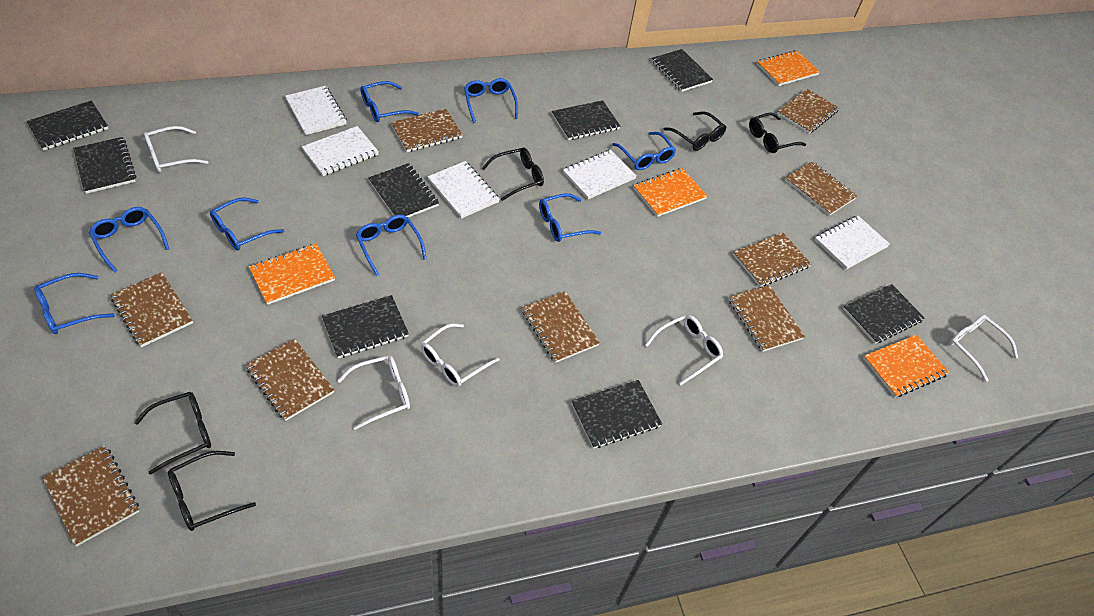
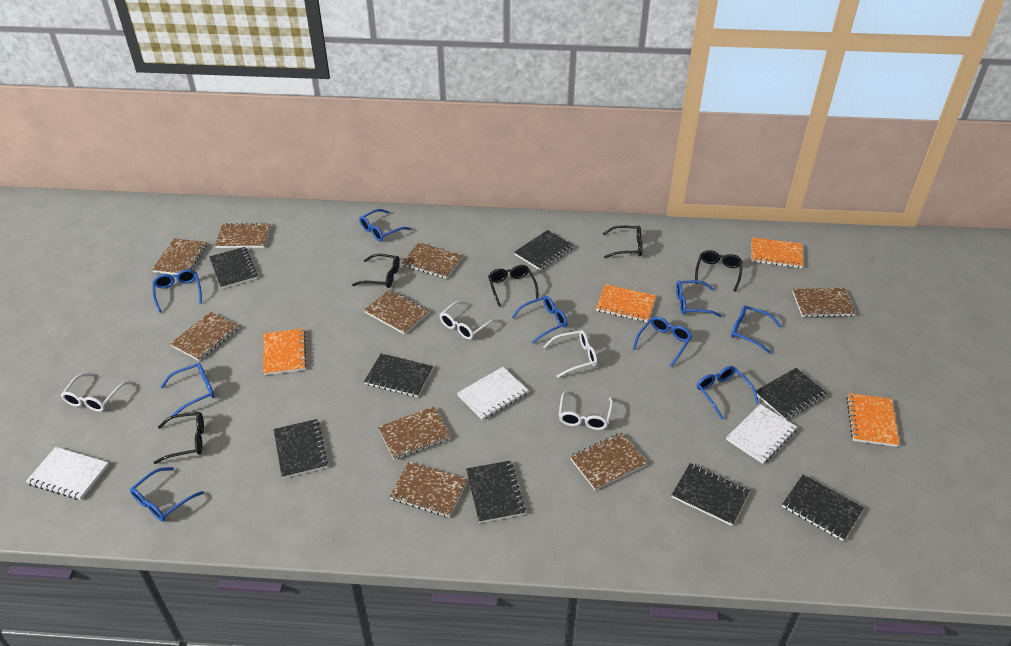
blue glasses: [34,273,115,334] [89,207,169,273] [210,197,284,250] [356,215,427,276] [360,81,419,122] [464,78,518,123] [539,193,601,242] [612,132,676,170] = 8 -> [130,467,204,521] [152,269,202,313] [160,363,215,416] [359,209,411,242] [511,296,567,343] [633,317,692,367] [676,280,722,317] [697,366,759,420] [731,305,781,353] = 9
white glasses: [144,126,209,172] [337,355,410,430] [421,323,500,387] [645,315,723,385] [949,315,1018,382] = 5 -> [61,372,129,412] [440,301,498,340] [543,330,597,378] [559,391,613,430] = 4
white notebook: [285,86,347,135] [302,126,379,176] [427,161,500,219] [563,150,637,199] [815,216,890,270] = 5 -> [26,447,109,500] [457,367,529,420] [726,404,797,464] = 3

